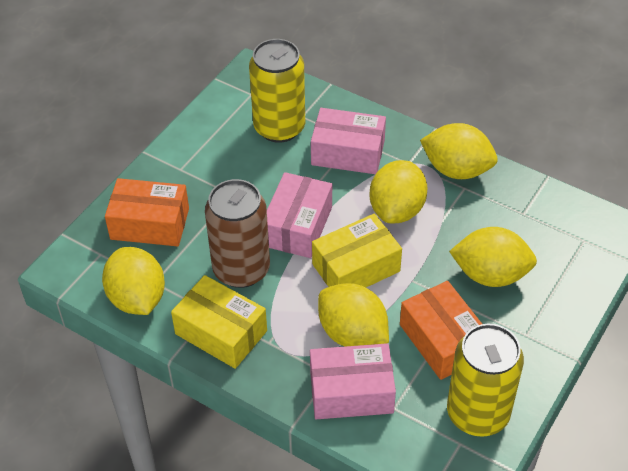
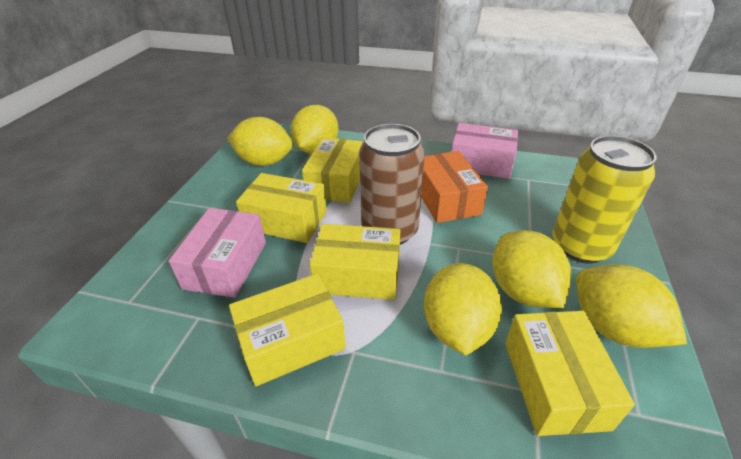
orange box: [105,178,189,246] [400,281,482,380] = 2 -> [421,151,488,223] = 1
pink box: [267,172,332,258] [310,343,396,419] [311,108,386,174] = 3 -> [169,208,266,298] [451,123,518,179] = 2
yellow box: [171,275,267,369] [312,214,402,287] = 2 -> [229,273,346,386] [236,173,327,243] [302,137,364,203] [310,224,400,300] [505,311,635,436] = 5
yellow can: [249,39,305,143] [447,324,524,437] = 2 -> [552,136,657,263] = 1

